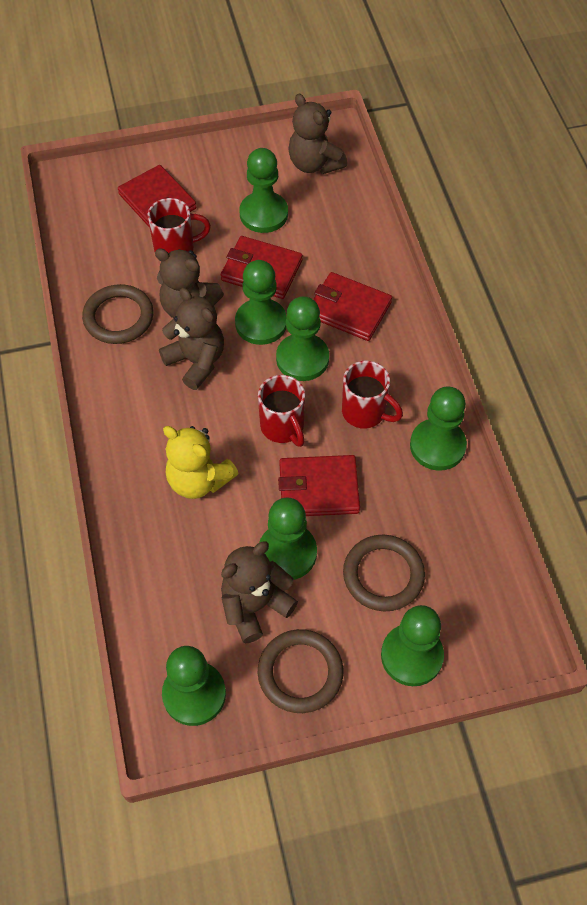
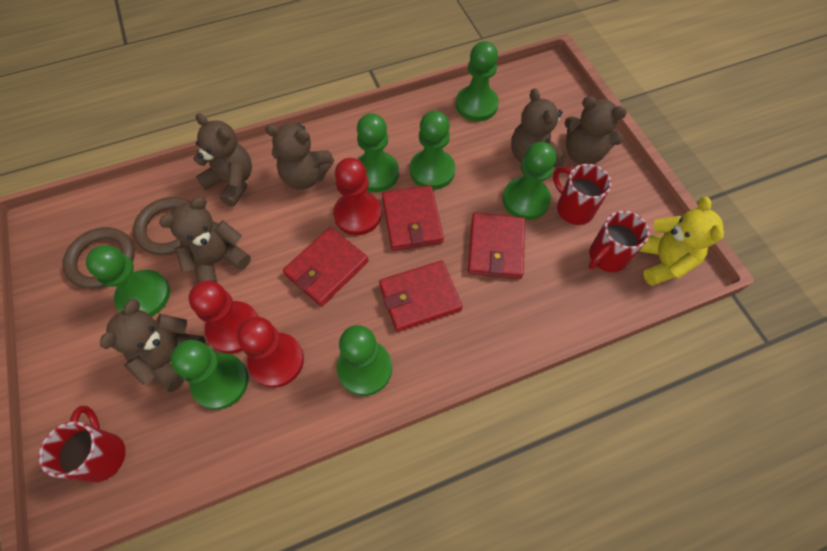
brown ring: [82,284,153,344] [258,629,343,713] [343,535,425,611] = 3 -> [63,227,135,289] [133,197,191,255] = 2
brown teddy bear: [155,248,224,318] [159,288,224,390] [221,542,298,643] [288,94,347,174] = 4 -> [100,299,205,392] [159,197,251,283] [193,113,252,207] [265,123,334,190] [511,88,565,167] [564,96,627,165] = 6
red pawn: none = 0 -> [188,281,259,354] [237,316,304,388] [333,158,381,235] = 3

